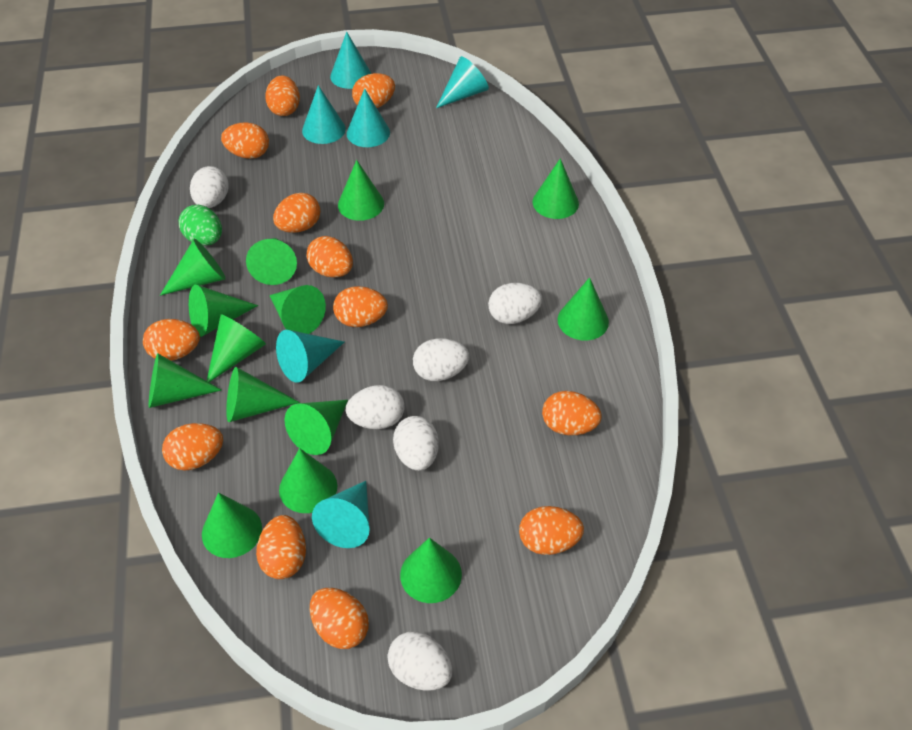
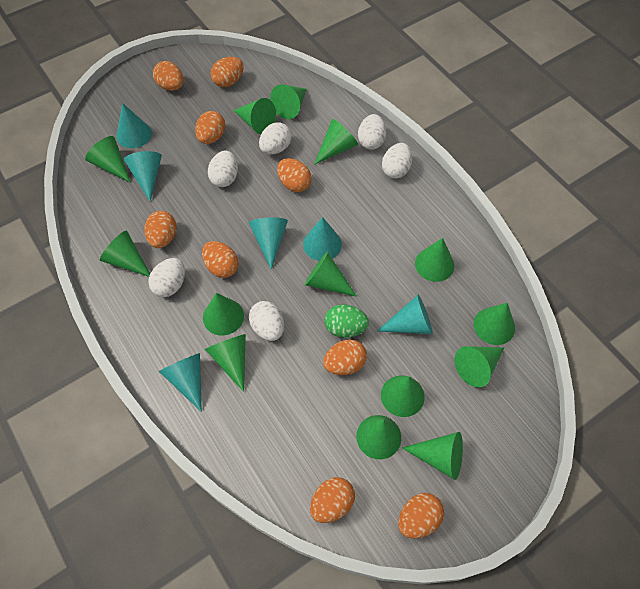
orange egg: [143,319,200,361] [162,423,223,471] [221,122,269,159] [256,515,306,579] [265,76,300,116] [273,193,320,233] [307,236,353,277] [310,588,369,649] [333,286,388,327] [352,73,395,108] [519,506,584,555] [542,391,602,435] = 12 -> [145,211,176,248] [153,61,184,91] [195,111,225,144] [202,241,239,278] [210,57,244,87] [277,158,312,192] [310,477,355,523] [323,339,367,375] [398,493,444,539] = 9

